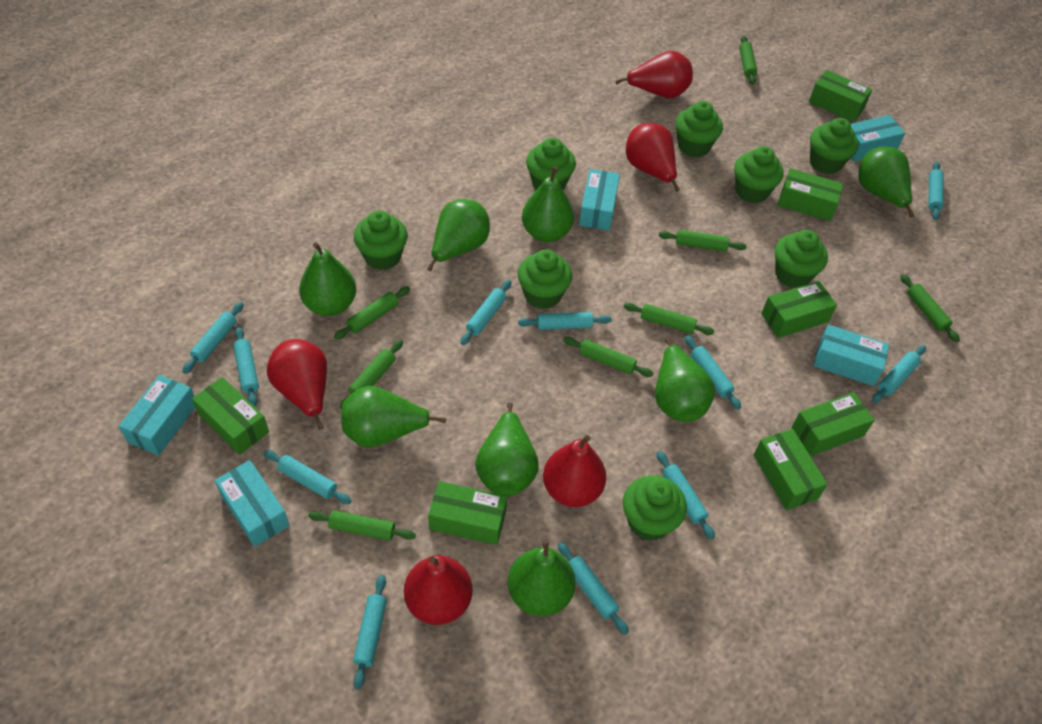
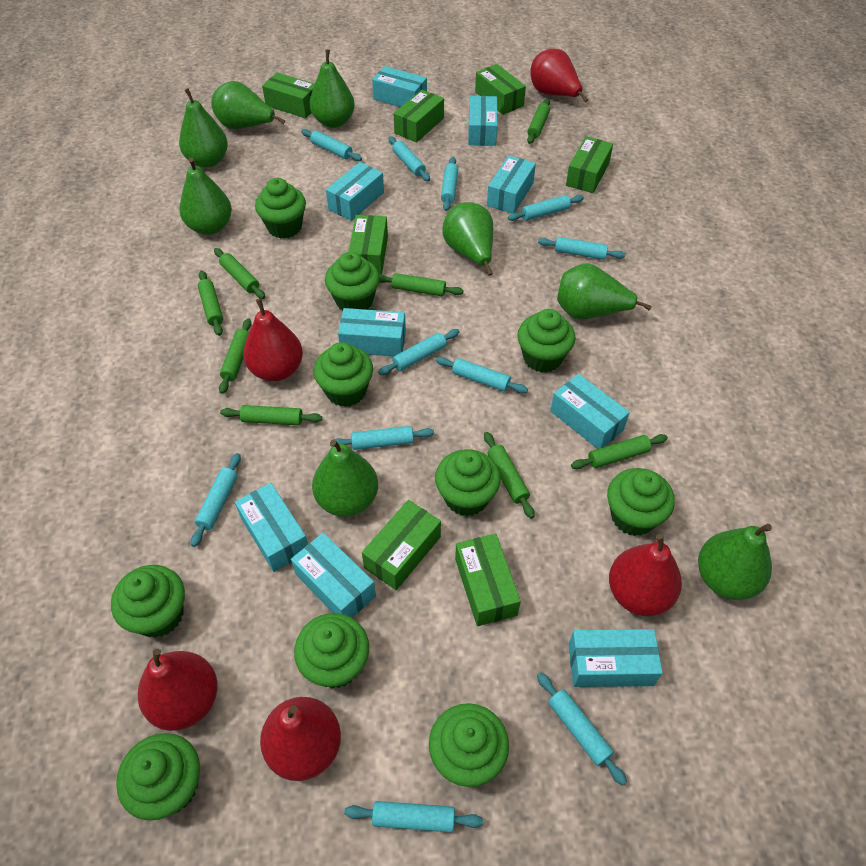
green cupcake: [354,210,408,270] [518,249,572,309] [526,138,576,190] [623,475,687,541] [675,101,723,157] [734,146,783,203] [775,230,828,288] [810,118,858,174] = 8 -> [111,565,185,638] [116,733,200,821] [255,178,306,239] [294,613,369,689] [314,342,373,407] [325,252,380,311] [429,703,509,787] [435,449,501,516] [517,309,575,373] [607,468,675,536] = 10
turquoise box: [119,375,195,456] [215,460,290,547] [579,169,620,231] [813,325,889,386] [851,115,905,162] = 5 -> [235,483,308,572] [291,533,376,618] [326,162,384,221] [338,308,406,357] [372,66,427,107] [468,96,498,146] [487,155,536,213] [550,374,630,449] [568,629,662,687] = 9

